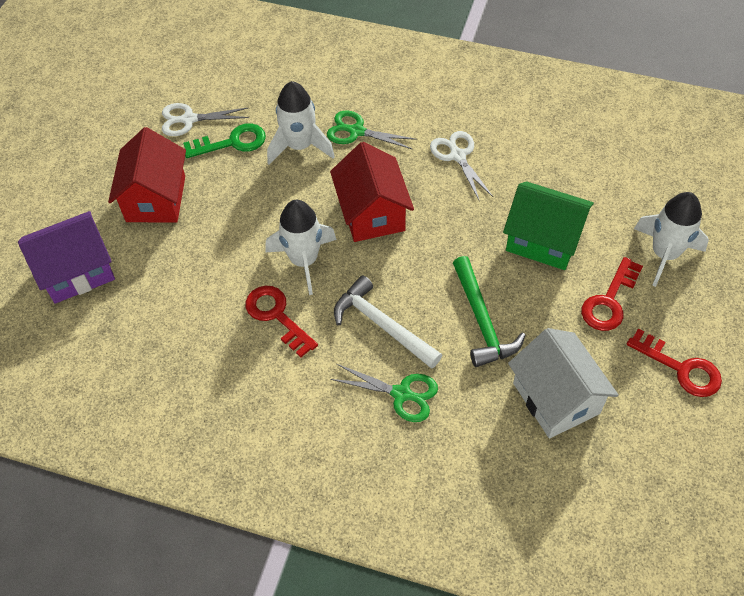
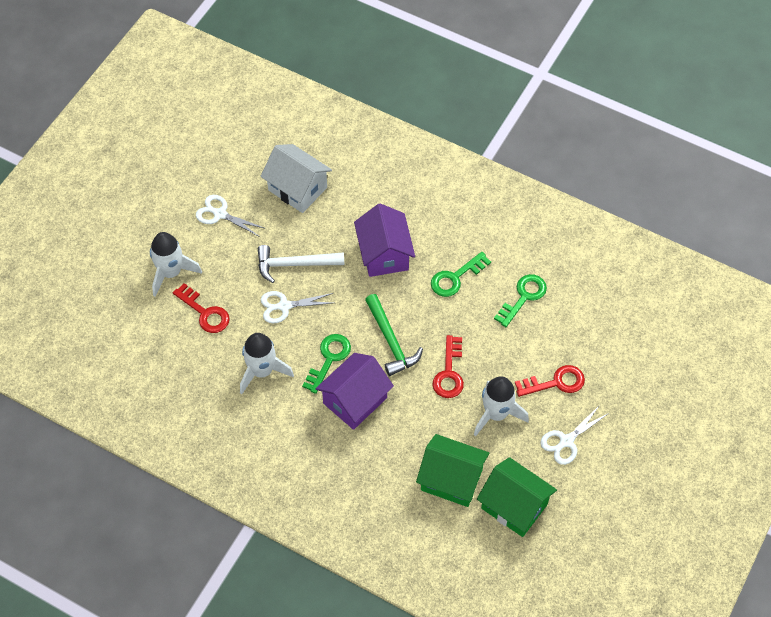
green house: [503,181,594,270] = 1 -> [416,434,489,507] [477,457,557,537] = 2
green key: [183,123,266,158] = 1 -> [302,334,351,394] [431,252,491,297] [494,274,547,327] = 3
green scissors: [327,110,417,149] [330,364,438,422] = 2 -> none = 0
purple house: [18,211,115,304] = 1 -> [316,353,394,430] [354,203,415,277] = 2
red house: [108,127,186,223] [330,142,414,242] = 2 -> none = 0
white scissors: [162,103,249,136] [430,131,493,202] = 2 -> [196,195,266,237] [261,291,333,323] [540,405,609,465] = 3

